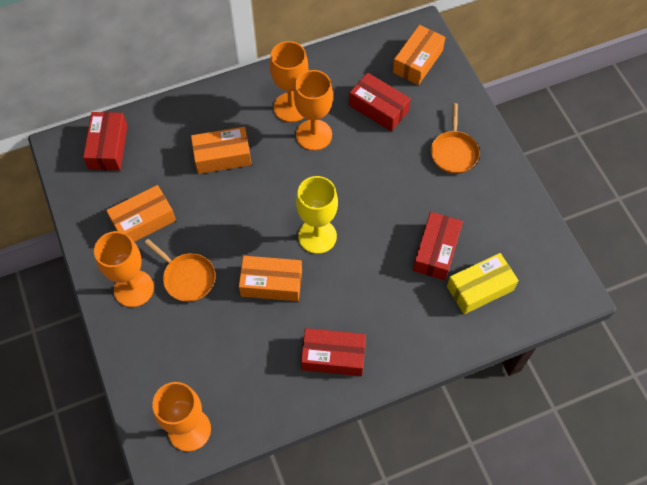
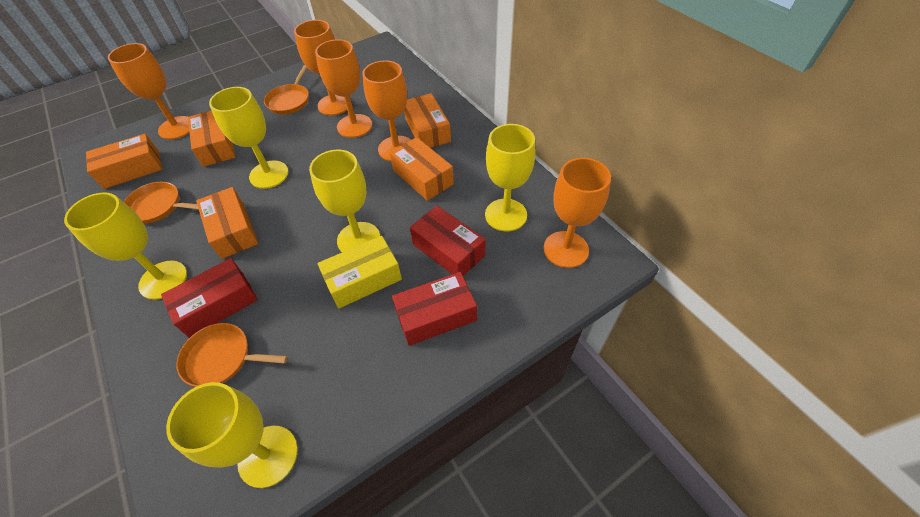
orange box: [106,185,176,242] [191,127,252,174] [239,256,302,301] [393,25,445,85] = 4 -> [86,134,162,189] [188,111,236,167] [196,187,258,259] [390,137,454,201] [404,93,451,148] = 5
orange goblet: [94,231,154,307] [152,382,211,452] [270,41,308,122] [294,70,333,151] = 4 -> [108,43,190,139] [294,20,347,116] [315,39,372,138] [362,60,411,161] [543,158,611,268] = 5
orange pan: [144,239,216,302] [431,103,480,174] = 2 -> [124,182,199,224] [176,323,288,387] [264,65,309,114] = 3
red box: [83,112,127,171] [301,328,366,376] [349,73,411,131] [413,212,463,280] = 4 -> [161,258,258,338] [392,272,477,346] [410,206,486,276] = 3
yellow goblet: [296,176,338,254] = 1 -> [64,192,187,300] [166,382,298,488] [209,87,289,189] [309,150,380,252] [485,124,535,232] = 5

